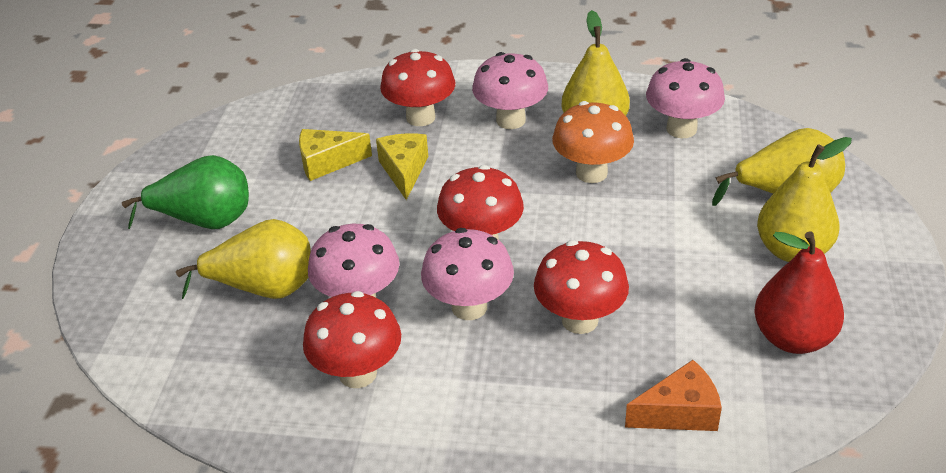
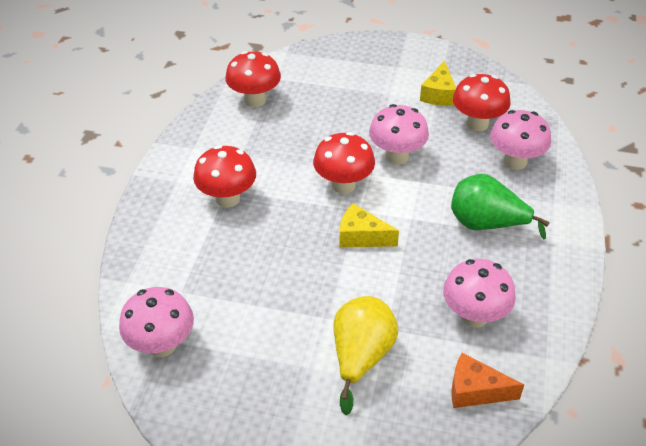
orange mushroom: [552,101,634,183] = 1 -> none = 0
red pear: [754,231,844,354] = 1 -> none = 0
yellow pear: [176,219,311,299] [561,10,630,116] [712,128,845,206] [757,137,852,262] = 4 -> [333,296,398,415] = 1

